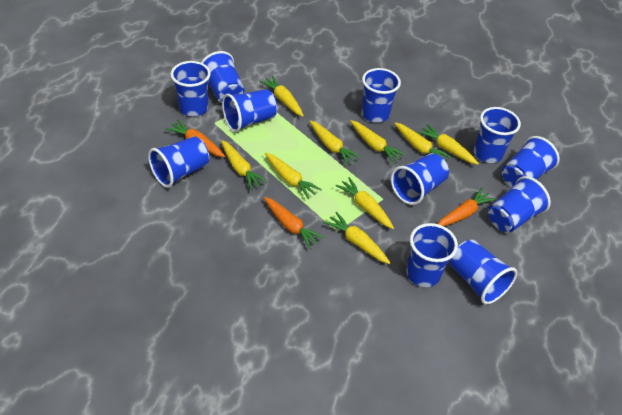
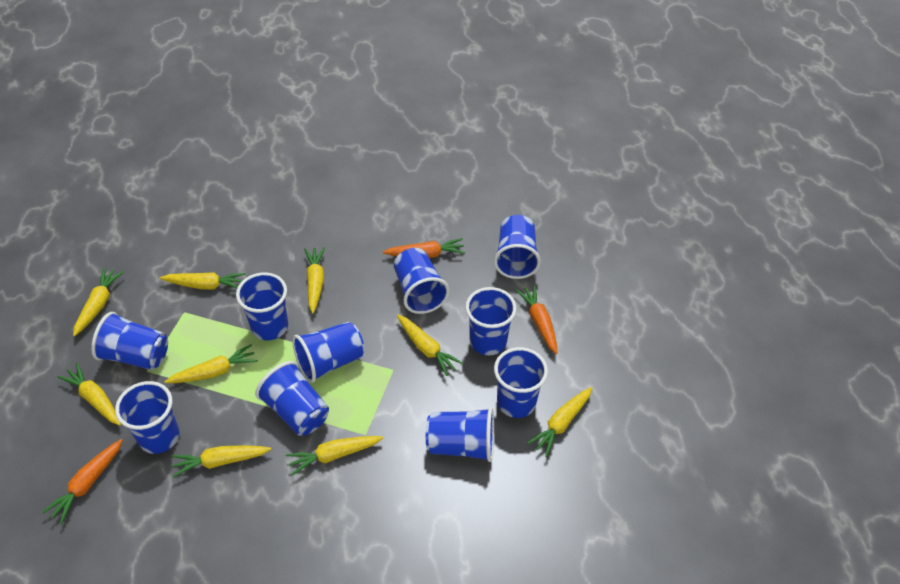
blue cup: [148,136,209,188] [171,61,211,117] [201,51,244,103] [222,89,277,132] [362,68,401,123] [391,153,449,205] [406,223,458,287] [450,240,517,304] [474,107,521,163] [488,176,551,233] [502,136,560,187] = 11 -> [91,312,168,370] [115,381,179,454] [236,272,288,340] [255,361,329,436] [292,322,364,383] [394,248,450,314] [426,407,494,462] [465,287,517,355] [494,215,541,279] [494,347,548,418] = 10

